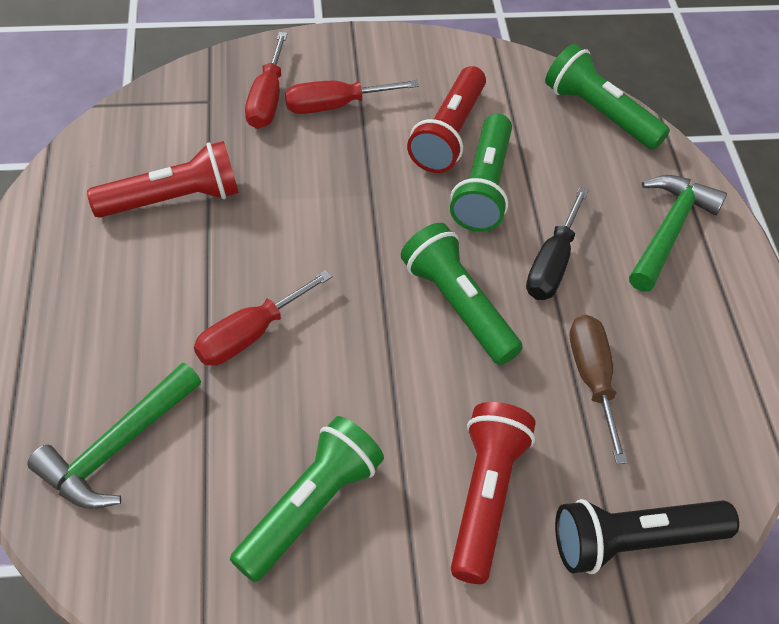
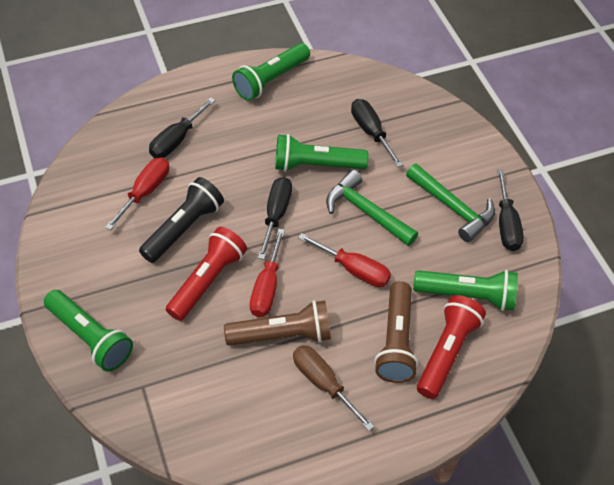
black screwdriver: [526,187,589,300] = 1 -> [149,98,216,158] [258,177,292,260] [351,99,403,167] [497,169,524,251] = 4
brown flashlight: none = 0 -> [224,300,331,346] [374,281,418,383] = 2
red flashlight: [87,141,238,218] [407,66,486,173] [451,402,536,584] = 3 -> [166,227,247,321] [417,295,486,399] = 2

